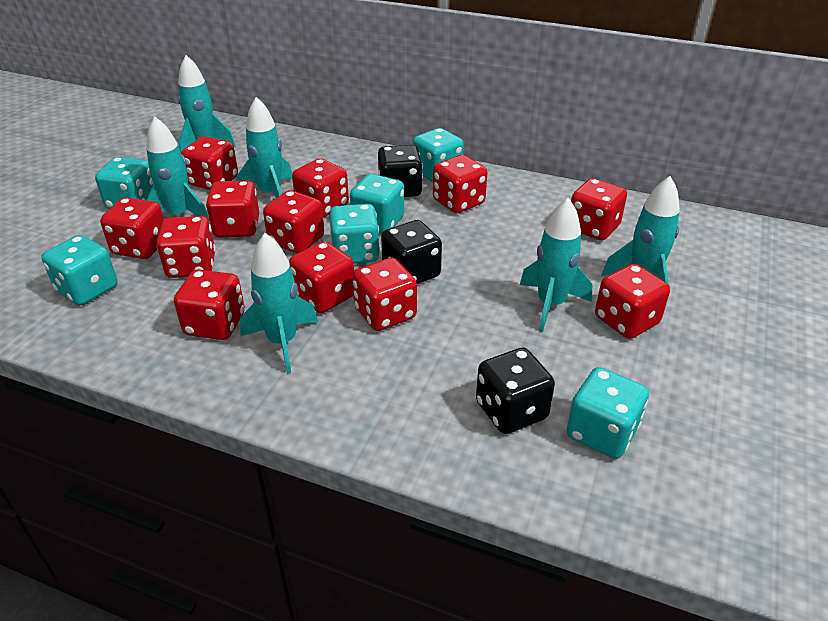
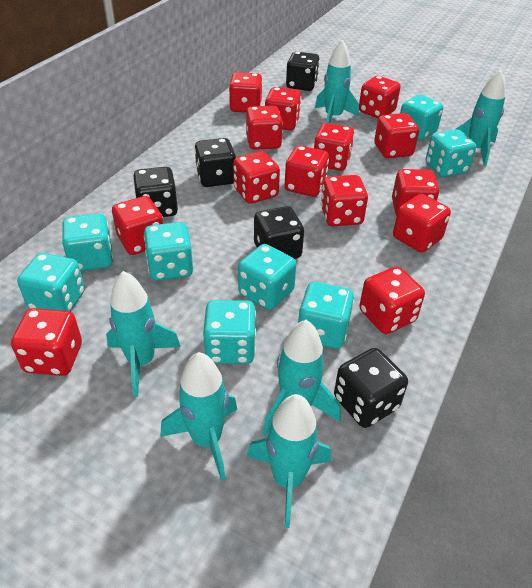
black dice: [378,145,423,197] [381,220,442,284] [476,348,555,434] = 3 -> [133,167,178,217] [194,138,236,187] [254,206,304,259] [286,51,320,91] [334,348,408,428] = 5
red dice: [100,197,164,259] [156,216,216,278] [174,269,245,340] [181,136,238,190] [206,181,259,237] [263,190,324,254] [289,241,354,313] [292,158,349,218] [352,258,417,331] [433,155,487,213] [571,178,627,240] [595,264,670,339] = 12 -> [11,308,82,376] [112,196,163,255] [229,72,263,113] [233,151,280,204] [246,105,283,150] [265,87,301,130] [284,145,329,197] [314,123,354,171] [321,175,368,226] [359,76,401,118] [359,266,425,334] [374,113,419,158] [392,169,439,216] [393,194,451,253] = 14
turquoise dice: [41,235,118,306] [95,157,153,209] [329,204,380,264] [350,174,404,233] [413,128,464,182] [566,367,649,459] = 6 -> [17,253,85,312] [62,213,113,271] [144,222,193,281] [203,300,256,364] [238,244,296,310] [298,282,354,349] [400,95,443,141] [426,129,476,178] = 8

